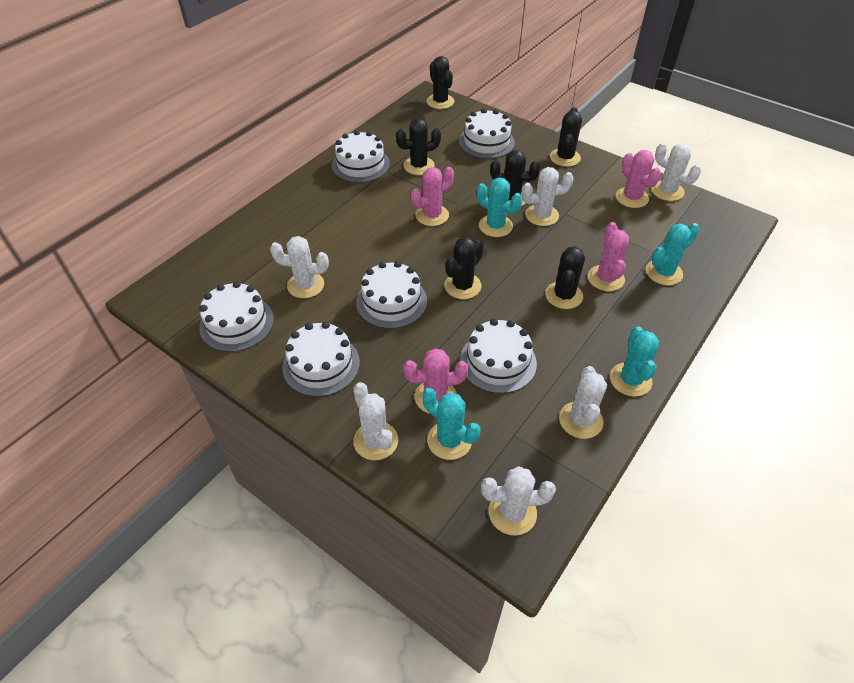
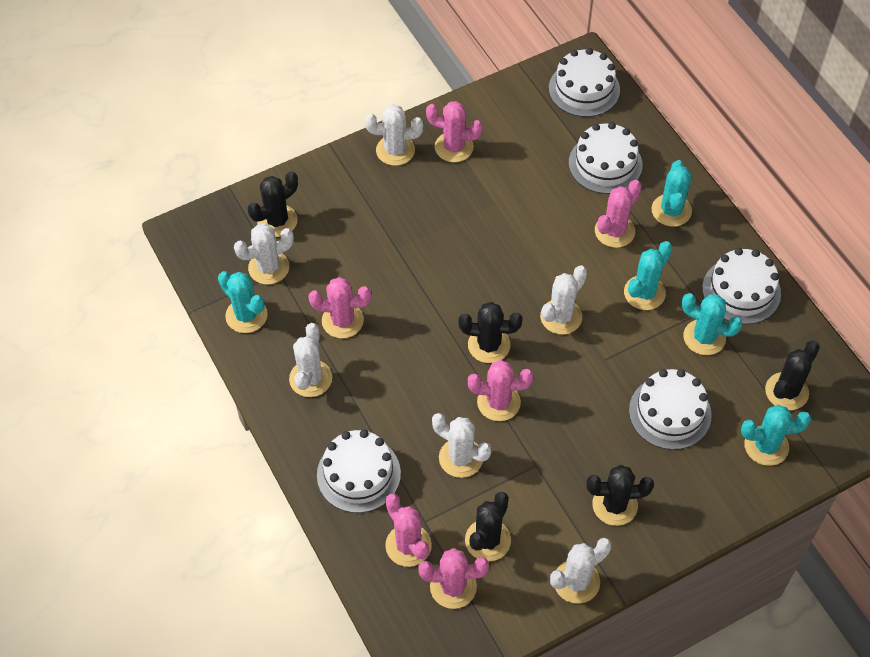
black cactus: [396,119,441,175] [427,56,454,109] [444,237,484,299] [490,150,540,206] [545,246,585,309] [550,107,582,167] = 6 -> [248,171,298,237] [458,302,523,363] [465,492,511,561] [586,465,654,526] [765,341,820,410] = 5
pink cactus: [403,348,469,414] [411,167,454,226] [588,222,629,291] [616,150,661,208] = 4 -> [309,277,371,338] [385,494,432,567] [419,548,489,609] [426,101,483,162] [468,360,534,421] [595,180,642,248] = 6
turquoise cactus: [422,388,481,460] [477,178,523,237] [610,327,659,397] [646,223,700,285] = 4 -> [218,271,268,333] [624,241,672,310] [652,160,692,227] [681,293,743,355] [741,405,811,466] = 5
white cake: [199,281,274,352] [282,321,360,397] [332,130,390,183] [356,261,427,329] [459,108,515,159] [460,319,537,394] = 6 -> [317,430,401,513] [549,48,620,117] [569,122,643,194] [629,369,712,450] [702,248,781,324] = 5

